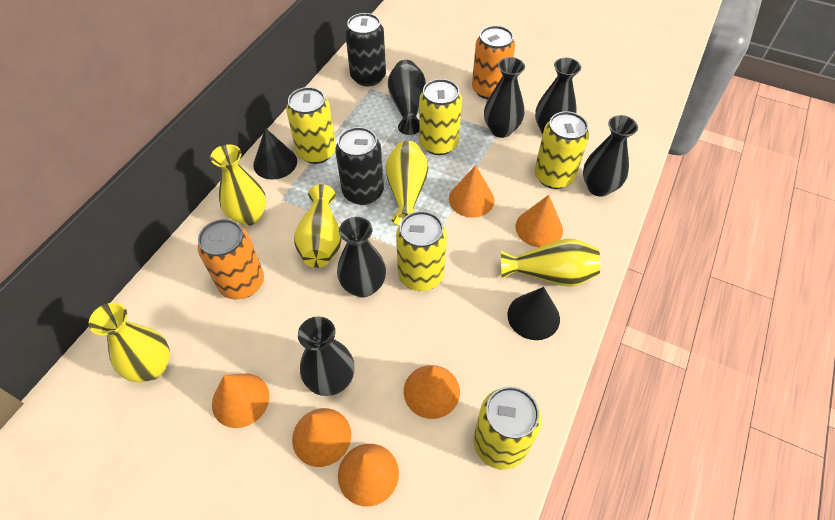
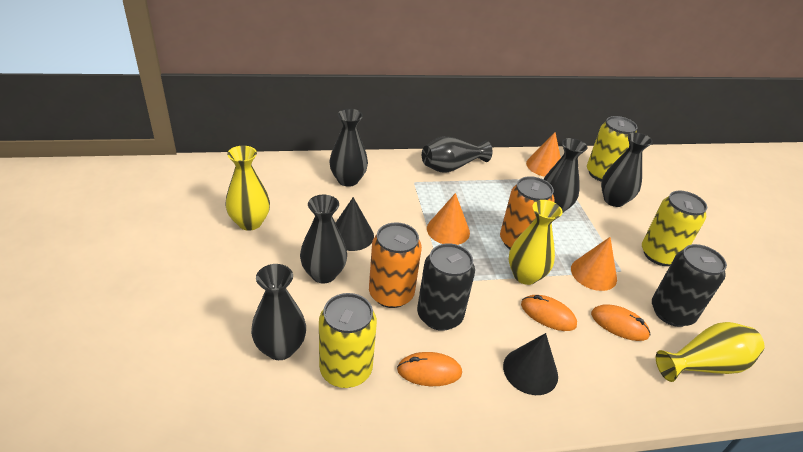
orange cone: [212,373,270,428] [292,408,351,467] [338,444,399,507] [404,365,460,419] [449,165,495,218] [516,195,563,247] = 6 -> [427,193,470,245] [526,132,561,177] [571,237,617,291] = 3
orange mouse: none = 0 -> [397,352,462,386] [521,295,577,331] [591,304,651,341] = 3
yellow can: [286,87,336,164] [396,211,447,291] [419,79,462,155] [474,386,542,470] [535,111,589,189] = 5 -> [319,293,377,388] [587,116,638,182] [642,191,707,266] = 3
yellow vase: [89,303,170,382] [210,144,266,226] [294,184,342,268] [386,141,428,226] [501,239,600,287] = 5 -> [225,146,270,231] [509,200,563,285] [656,322,765,382] = 3

